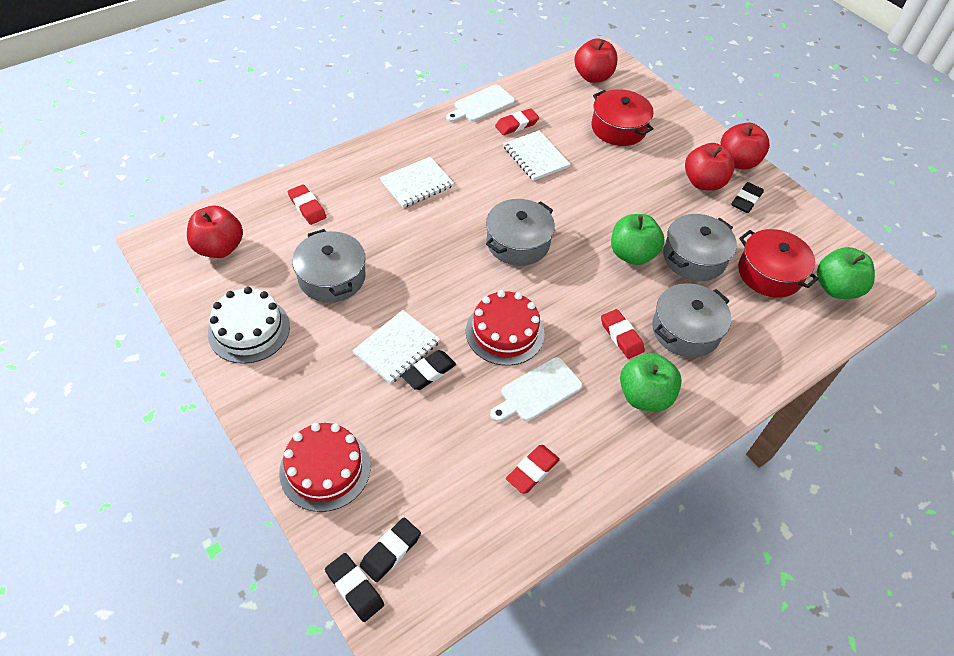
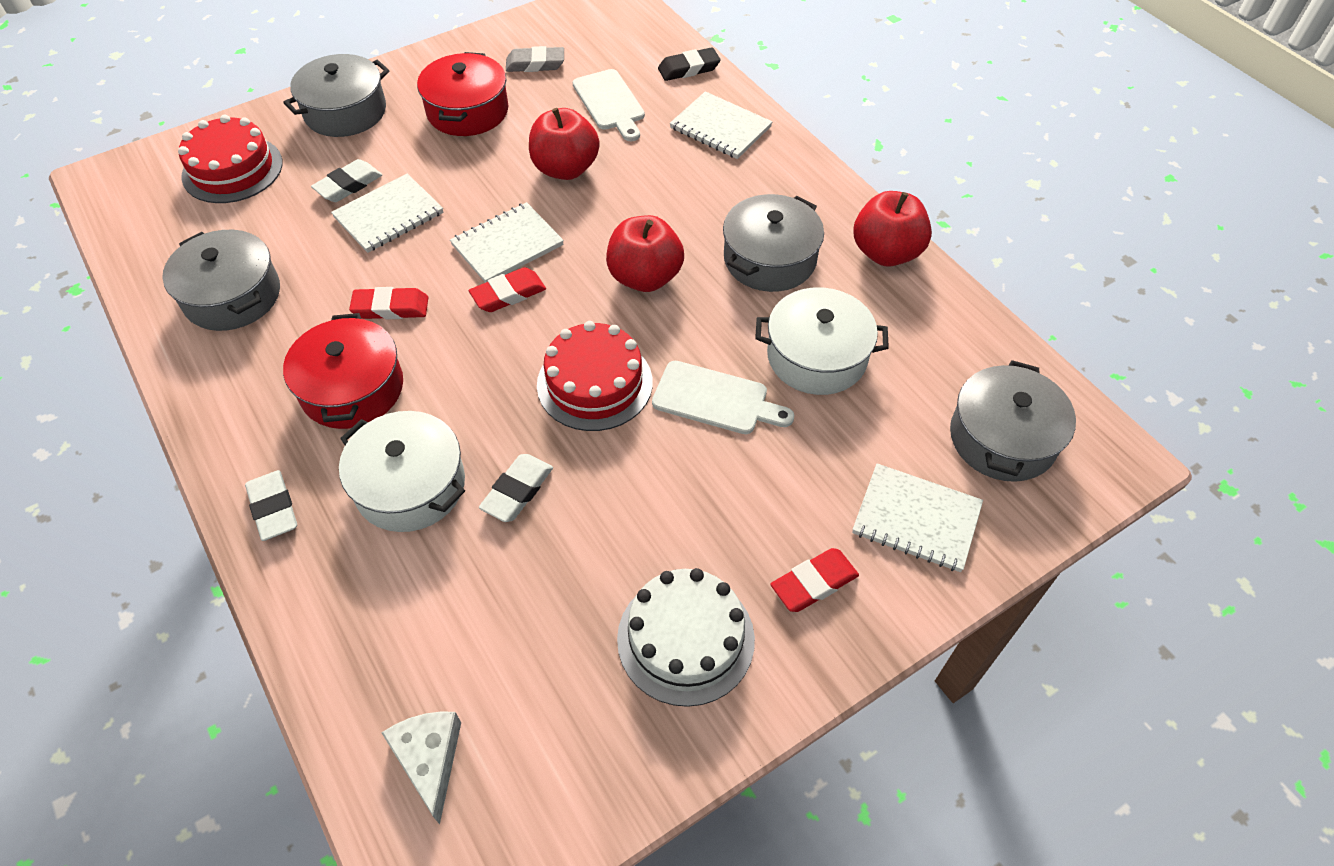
black eraser: [325,553,384,622] [360,517,421,582] [401,350,456,390] [732,182,764,213] = 4 -> [658,47,721,81] = 1
green apple: [611,214,665,265] [620,353,682,412] [817,247,875,299] = 3 -> none = 0
grey eraser: none = 0 -> [506,46,564,72] = 1
red apple: [187,206,243,258] [574,38,617,83] [685,143,735,191] [720,122,770,170] = 4 -> [529,108,600,180] [606,215,684,292] [854,191,932,267] = 3
red eraser: [288,184,326,225] [495,108,539,135] [506,445,560,494] [601,309,645,359] = 4 -> [349,287,429,319] [469,267,546,312] [770,548,859,612] = 3
white cheese: none = 0 -> [381,712,461,824] = 1
white eraser: none = 0 -> [245,470,297,541] [311,159,382,202] [479,454,553,522] = 3
white notebook: [352,310,440,384] [380,157,454,208] [503,130,571,181] = 3 -> [331,174,443,253] [450,202,564,283] [670,91,773,159] [852,463,983,572] = 4
white pot: none = 0 -> [339,411,465,532] [755,288,889,395] = 2

